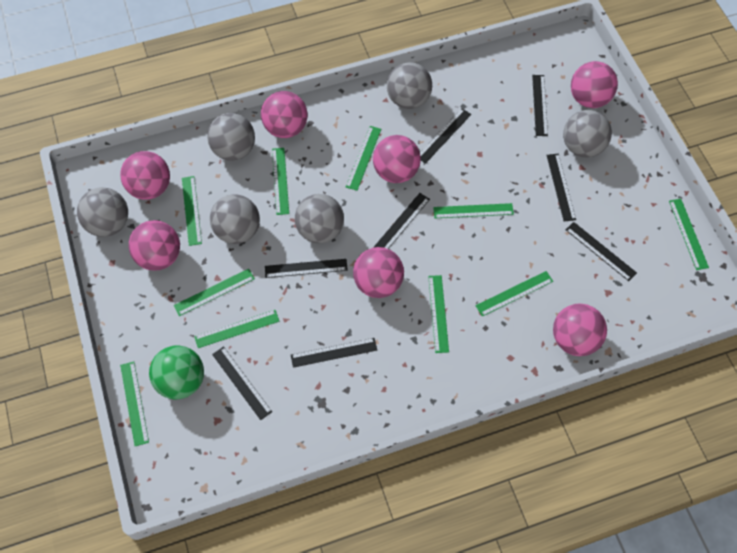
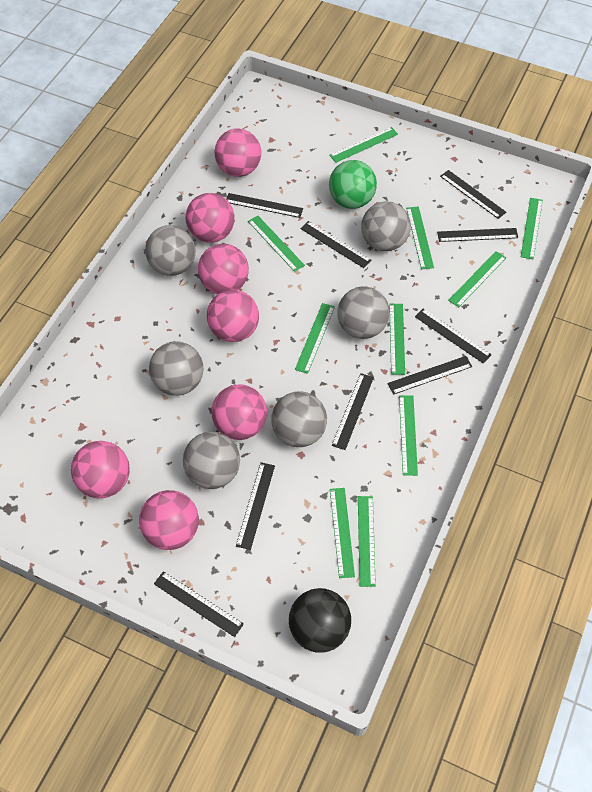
black ball: none = 0 -> [289,588,351,653] = 1
black ruler: [212,346,272,420] [265,259,348,278] [291,338,377,368] [373,193,430,249] [420,108,471,164] [532,75,548,136] [546,154,576,222] [566,222,637,281] = 8 -> [154,571,244,637] [226,193,303,218] [236,462,275,550] [300,221,371,268] [332,373,374,450] [387,356,472,395] [415,309,491,364] [437,228,518,242] [440,170,506,219] = 9

